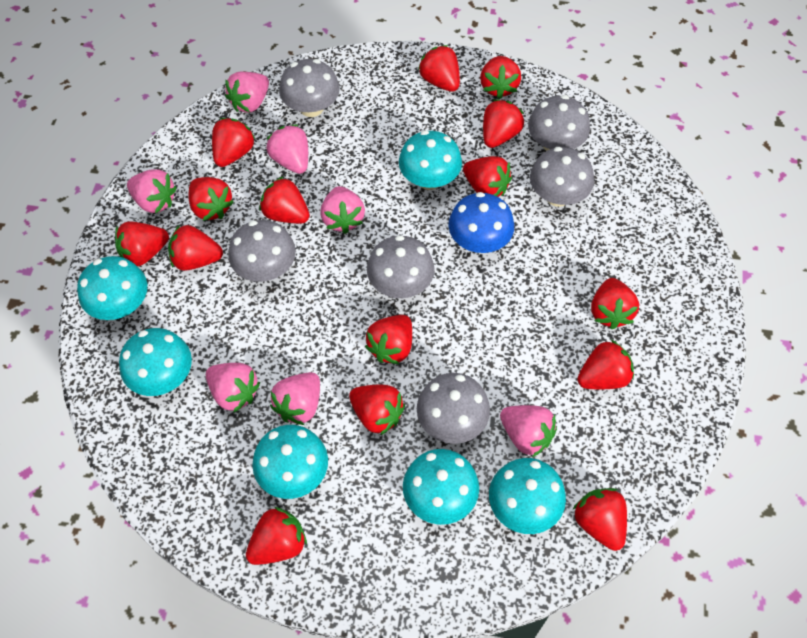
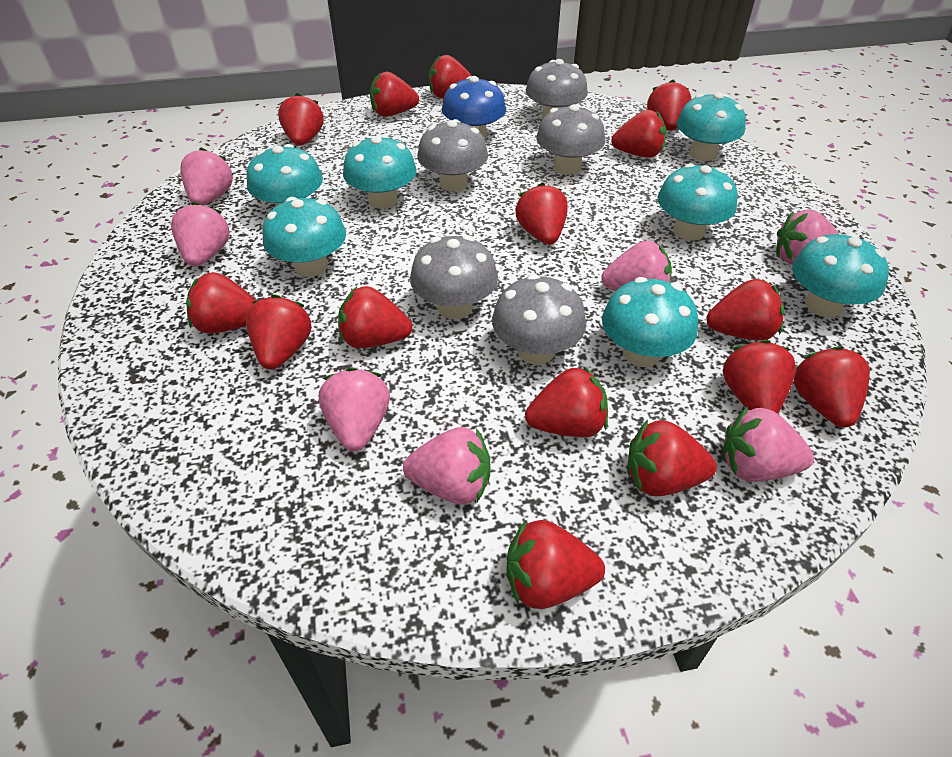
grey mushroom: [228,220,296,282] [279,59,340,117] [367,235,434,298] [417,373,490,444] [528,95,590,151] [530,147,594,207] = 6 -> [410,235,498,319] [417,119,488,192] [492,274,586,365] [526,59,588,119] [536,104,605,175] = 5
turquoise mushroom: [77,256,147,320] [119,328,192,396] [252,425,328,499] [399,130,462,190] [403,449,479,525] [489,458,566,534] = 6 -> [247,144,323,206] [263,197,346,277] [343,134,417,209] [602,277,698,367] [657,163,738,241] [676,92,746,161] [792,233,889,317] = 7

